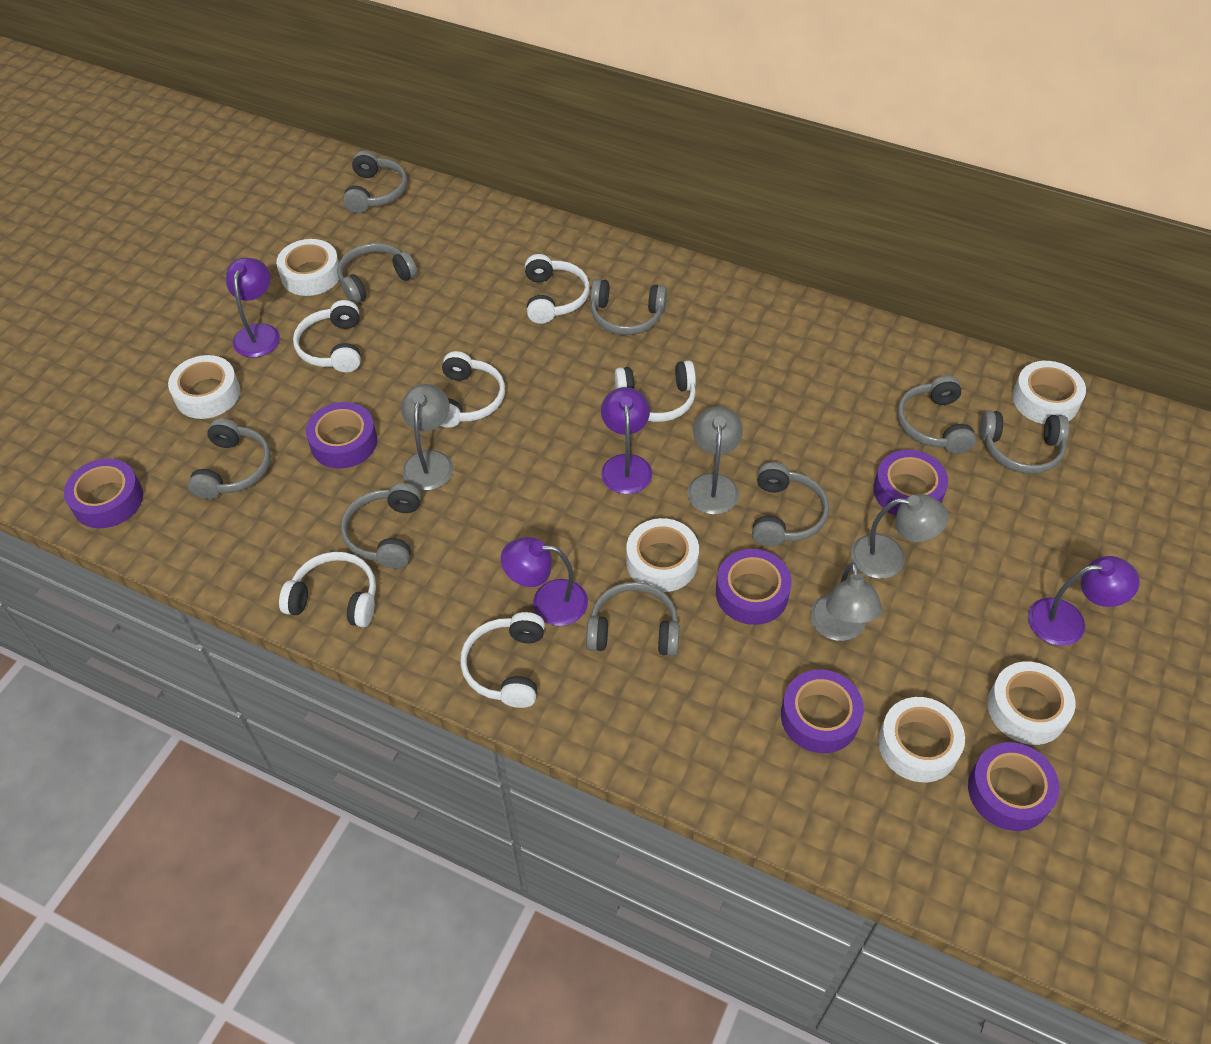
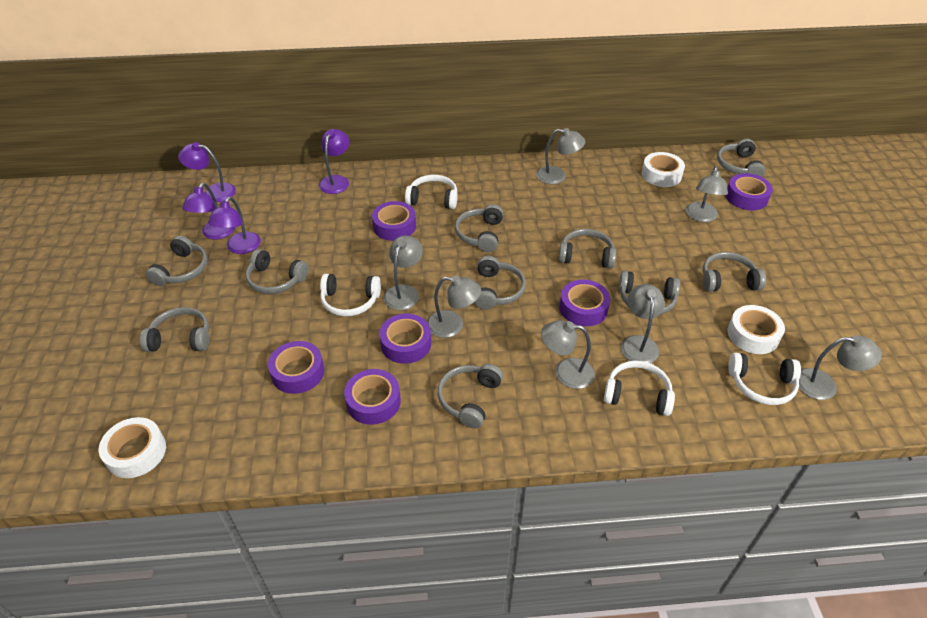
grey headphones: [188,418,271,499] [337,243,417,304] [341,483,421,569] [343,150,407,213] [586,582,680,656] [590,279,667,335] [752,462,829,546] [897,375,976,454] [979,410,1069,474] = 9 -> [140,307,209,352] [145,236,208,286] [246,249,309,294] [438,364,503,429] [455,204,504,252] [474,256,526,310] [559,229,616,269] [618,271,680,315] [703,252,766,292] [717,139,765,177] = 10
grey lamp: [401,384,453,490] [687,406,743,515] [810,562,882,641] [851,494,948,579] = 4 -> [383,235,423,310] [427,276,481,338] [536,128,586,184] [541,320,595,389] [621,284,665,363] [686,166,728,222] [799,335,882,400] = 7
white headphones: [279,552,376,627] [293,300,361,372] [440,351,505,428] [460,612,545,708] [525,254,590,324] [615,360,696,422] = 6 -> [320,274,381,316] [405,175,458,209] [604,361,675,416] [728,353,801,405] = 4
white tape: [168,355,240,419] [276,239,339,296] [626,518,699,592] [878,697,965,782] [987,662,1075,745] [1012,361,1086,424] = 6 -> [99,417,166,478] [642,152,685,187] [728,305,785,354] = 3

